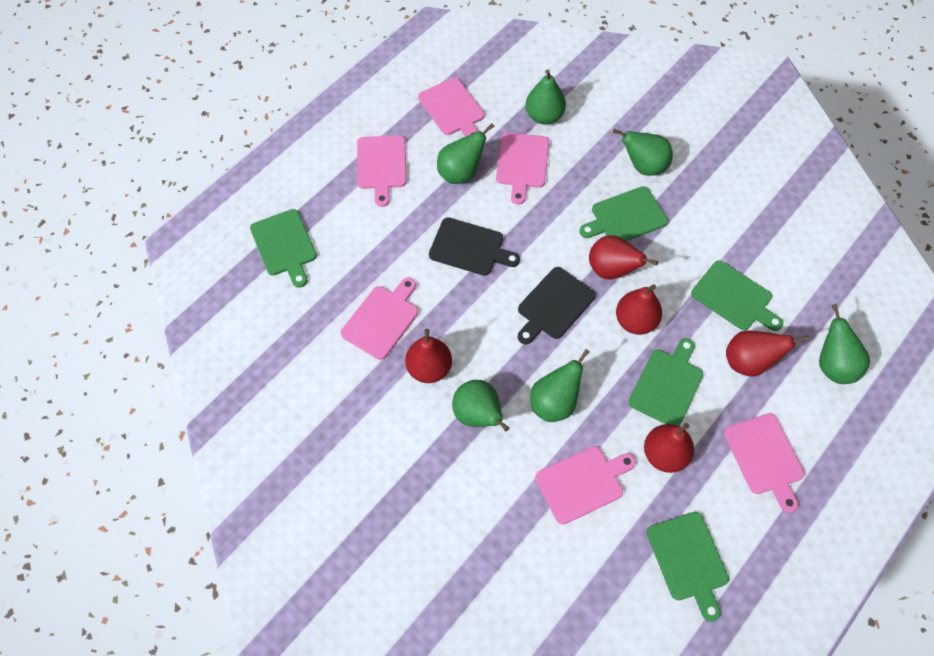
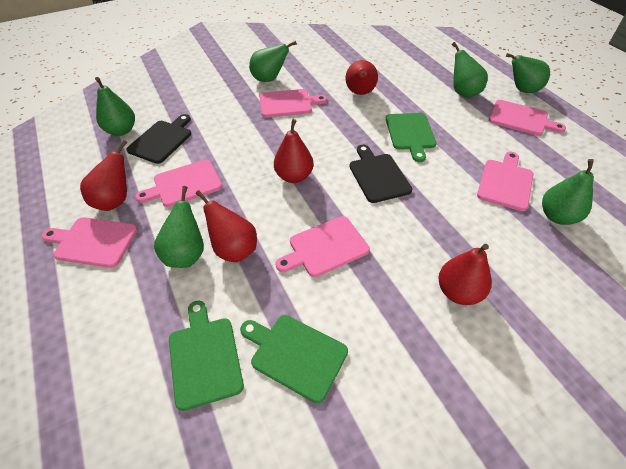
green cutting board: [250,209,317,288] [579,186,668,241] [628,338,703,426] [646,512,729,622] [691,260,783,331] = 5 -> [169,301,244,411] [240,315,348,403] [386,113,437,162] = 3

